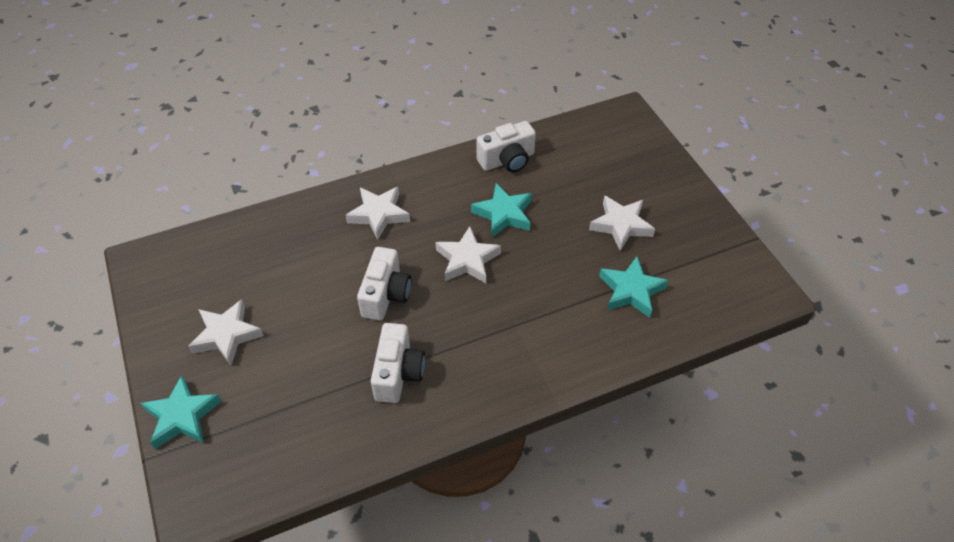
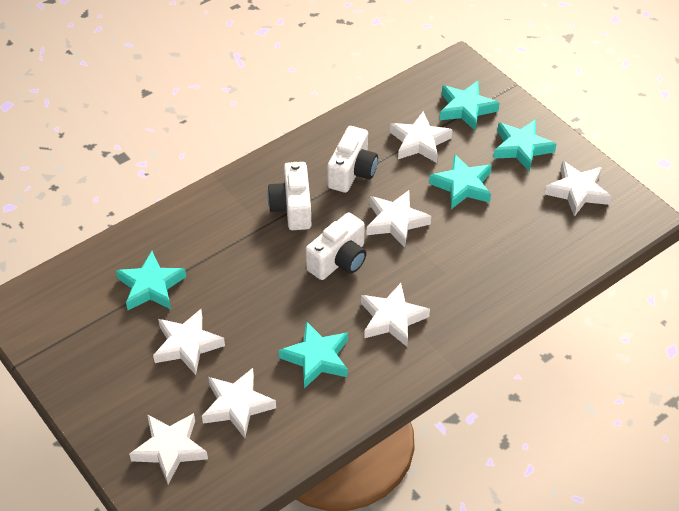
turquoise star: [141,375,221,449] [471,183,532,237] [599,256,669,318] = 3 -> [116,251,186,310] [279,321,348,389] [429,154,492,209] [440,81,500,130] [493,119,556,172] = 5
white star: [188,299,264,365] [345,187,410,240] [436,226,501,283] [589,195,655,251] = 4 -> [129,413,208,484] [153,309,225,375] [202,368,276,438] [361,283,430,347] [367,190,431,248] [390,111,453,163] [544,161,611,217] = 7

